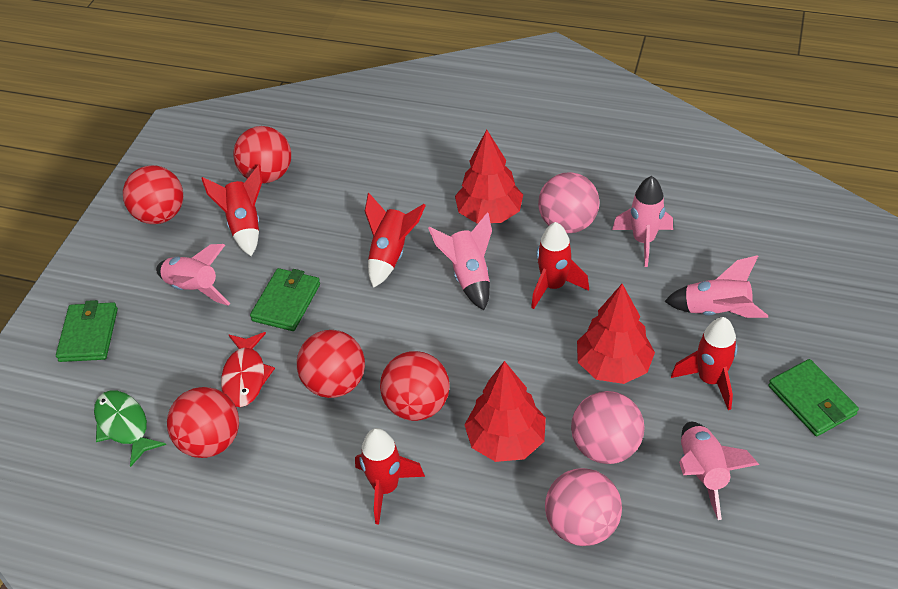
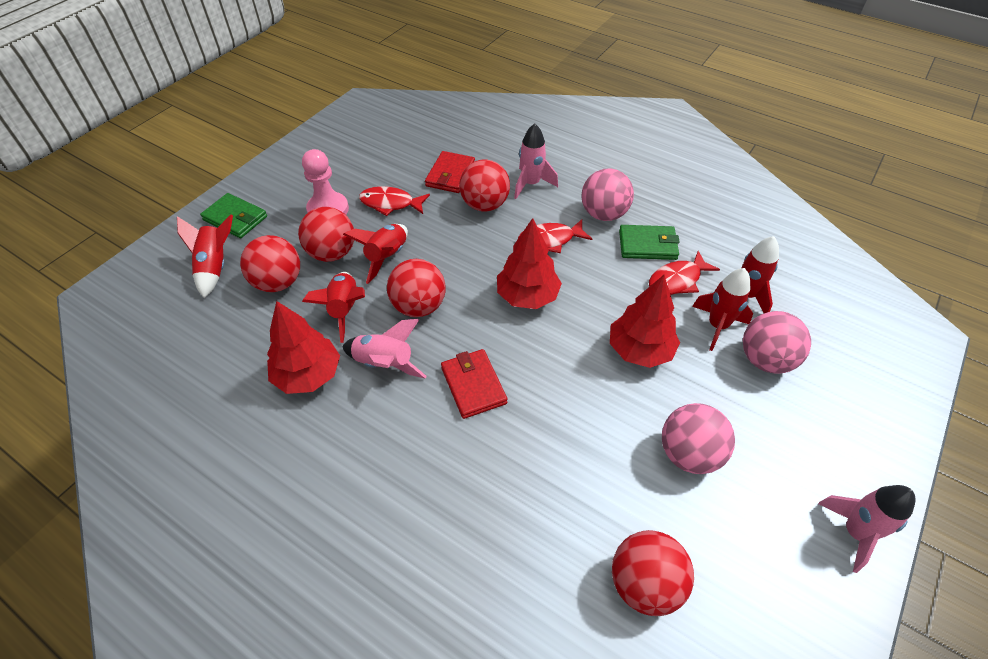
green fish: [94,391,166,467] = 1 -> none = 0
green wallet: [56,300,118,362] [250,268,320,331] [768,359,859,436] = 3 -> [200,193,267,238] [619,225,680,260] = 2
pink pawn: none = 0 -> [302,149,349,215] = 1
pink rocket: [156,244,230,306] [428,212,492,310] [612,176,673,267] [664,255,768,318] [679,422,759,520] = 5 -> [342,319,427,379] [514,124,558,199] [818,485,916,573] = 3
red fish: [221,332,275,407] = 1 -> [359,186,430,216] [518,219,592,253] [649,251,720,295] = 3
red wallet: none = 0 -> [425,151,475,193] [441,349,508,419] = 2

